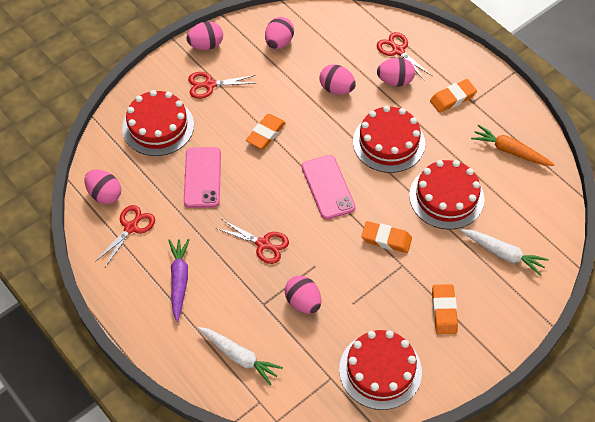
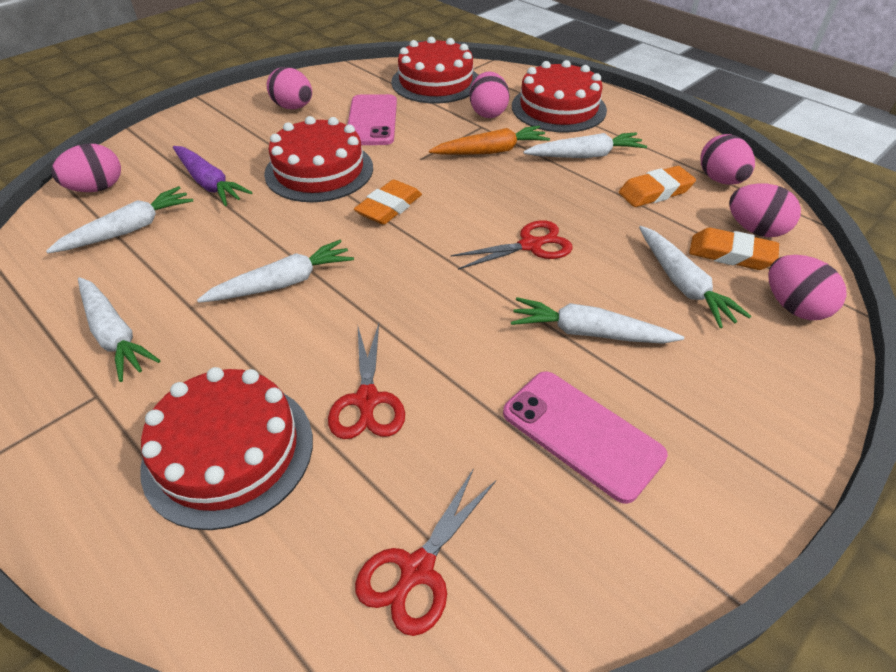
orange eraser: [246,114,286,149] [361,221,412,253] [430,79,477,113] [432,284,458,334] = 4 -> [354,180,422,225] [619,166,696,207] [689,228,779,270] = 3
red scissors: [95,205,155,267] [188,72,256,99] [216,219,289,264] [377,32,432,81] = 4 -> [328,323,405,439] [355,468,496,636] [451,220,573,270] = 3
white carrot: [197,327,283,385] [460,229,549,276] = 2 -> [46,186,193,253] [78,277,161,382] [197,240,354,303] [511,297,684,344] [523,132,647,158] [639,226,751,328] = 6

